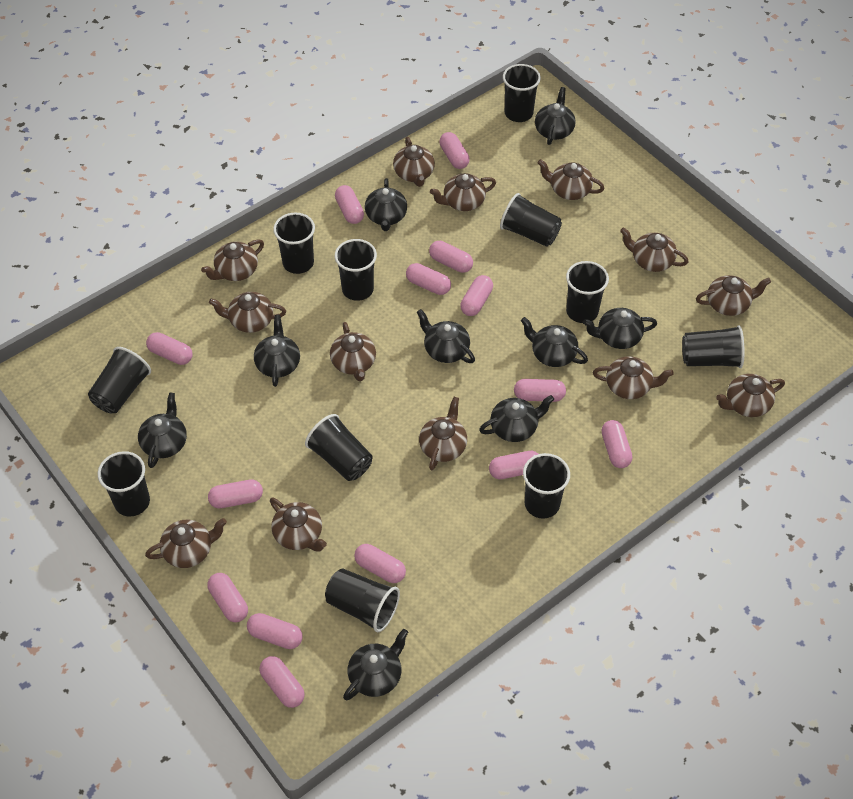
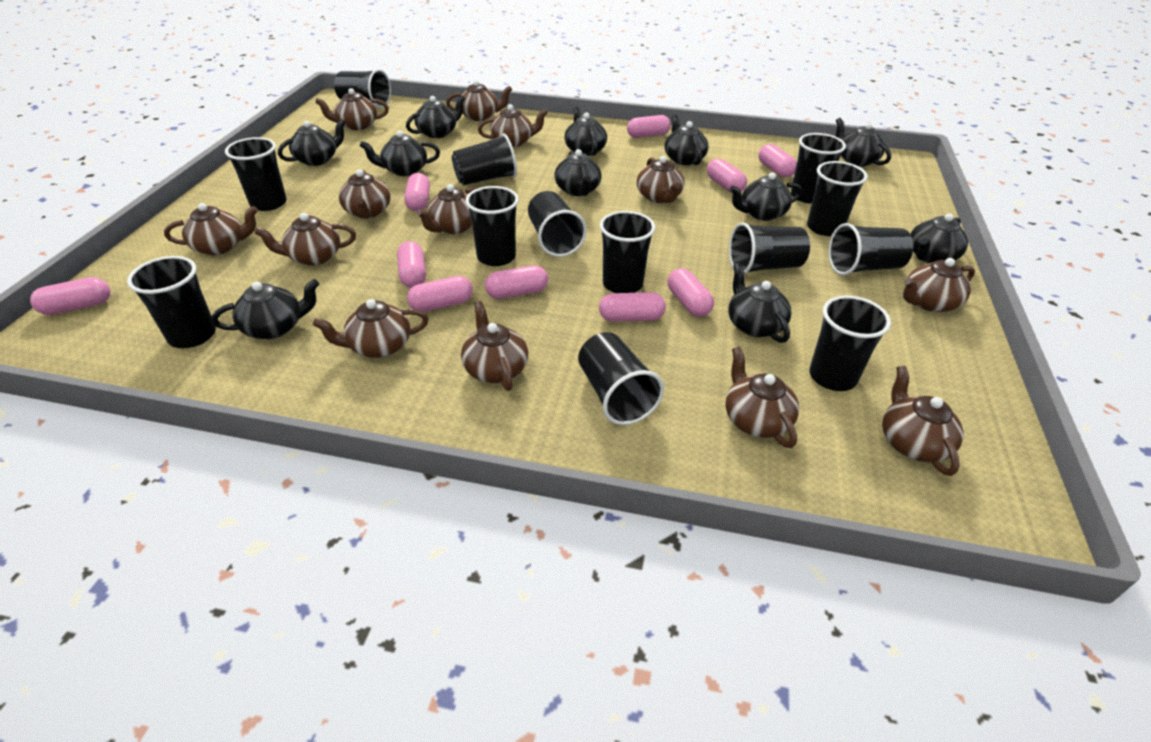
black cup: [88,347,151,413] [98,451,150,517] [273,213,315,274] [305,414,373,481] [325,568,400,632] [335,239,377,301] [500,193,562,247] [503,64,541,122] [523,453,570,519] [566,261,609,323] [682,325,744,368] = 11 -> [127,256,216,348] [225,137,287,211] [334,69,391,108] [452,133,517,185] [465,186,519,266] [528,191,587,257] [578,332,664,425] [600,211,655,293] [729,222,810,274] [791,133,846,204] [807,161,868,236] [809,295,891,391] [828,223,913,275] = 13
black teapot: [138,392,187,468] [254,315,300,387] [343,629,408,700] [365,178,407,231] [417,309,475,363] [479,395,554,442] [521,317,588,367] [535,87,576,145] [583,308,657,349] = 9 -> [212,279,319,339] [278,119,346,166] [360,131,440,176] [406,95,465,138] [554,149,602,196] [564,106,607,156] [665,115,709,165] [728,263,791,343] [730,172,802,221] [836,118,891,167] [910,213,968,263] = 11
pink capsule: [146,332,193,365] [207,573,248,622] [208,480,263,508] [247,613,303,649] [259,656,305,708] [335,185,364,224] [354,544,406,583] [406,263,451,295] [429,241,473,273] [439,132,469,169] [460,275,493,316] [489,451,538,479] [514,379,566,402] [602,420,632,468] = 14 -> [30,277,110,315] [397,241,426,288] [404,173,430,211] [407,276,473,312] [485,265,548,299] [599,292,666,322] [627,115,671,138] [668,268,714,317] [707,159,747,193] [758,144,797,177] = 10

